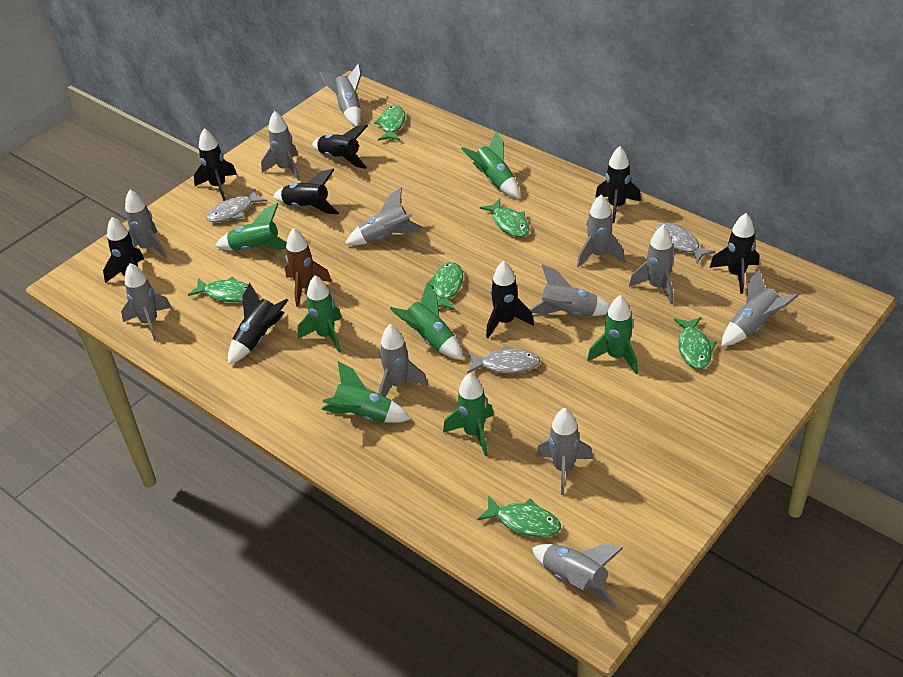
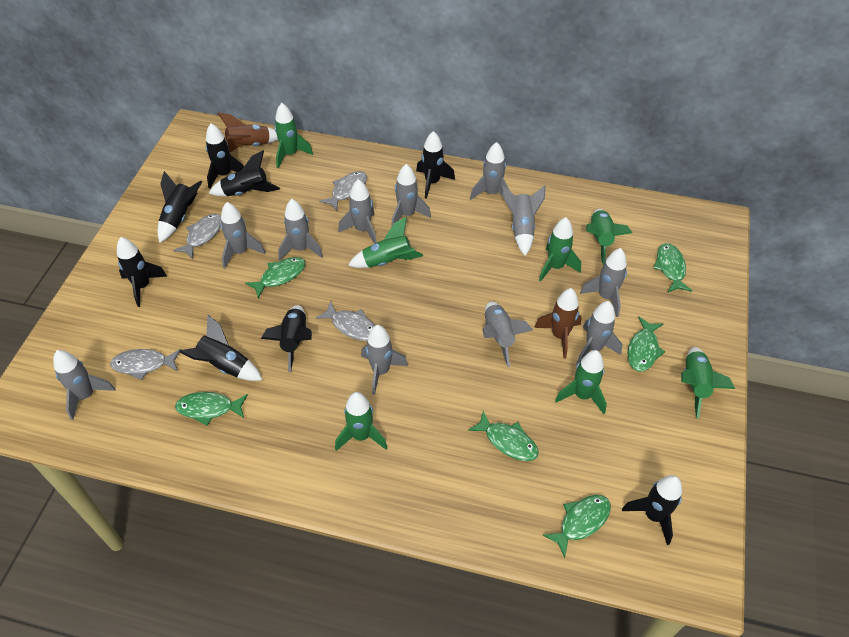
brown rocket: [285,228,332,307] = 1 -> [218,112,278,152] [534,288,582,359] = 2
grey fish: [206,189,267,222] [467,346,540,374] [656,222,716,263] = 3 -> [110,349,181,380] [173,213,221,259] [316,301,375,341] [319,171,367,211] = 4
grey rocket: [121,263,172,341] [125,190,167,259] [261,111,300,181] [320,63,361,126] [345,187,422,245] [379,324,428,397] [529,264,611,316] [532,543,623,608] [536,408,593,495] [577,194,625,268] [629,225,674,304] [721,269,799,346] = 12 -> [53,350,116,420] [221,202,266,269] [278,199,323,260] [338,179,377,244] [361,325,408,395] [391,164,431,227] [470,142,510,200] [482,301,533,367] [502,185,546,256] [576,301,622,364] [580,248,627,317] = 11

